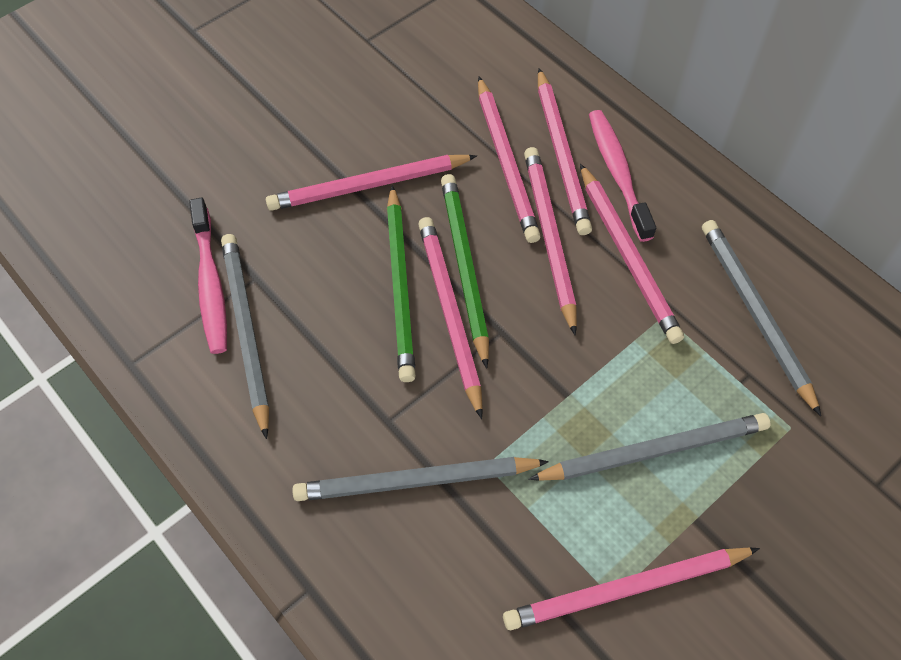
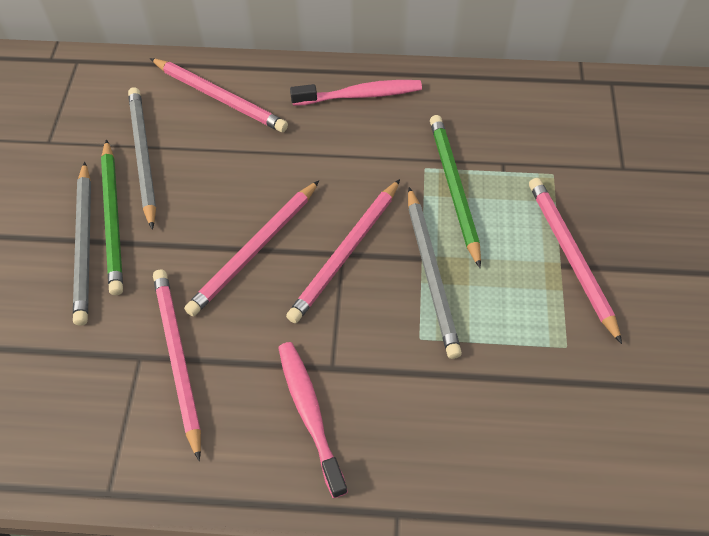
grey pencil: [221,234,269,439] [292,457,549,501] [528,413,770,481] [702,220,821,416] = 4 -> [73,161,91,326] [128,87,156,230] [408,187,462,359] = 3
pink pencil: [266,155,477,211] [418,217,483,419] [478,76,541,243] [503,547,760,630] [524,147,577,335] [538,68,592,235] [580,164,684,344] = 7 -> [150,58,288,132] [153,269,201,461] [184,181,319,316] [286,179,400,323] [529,178,622,344] = 5

